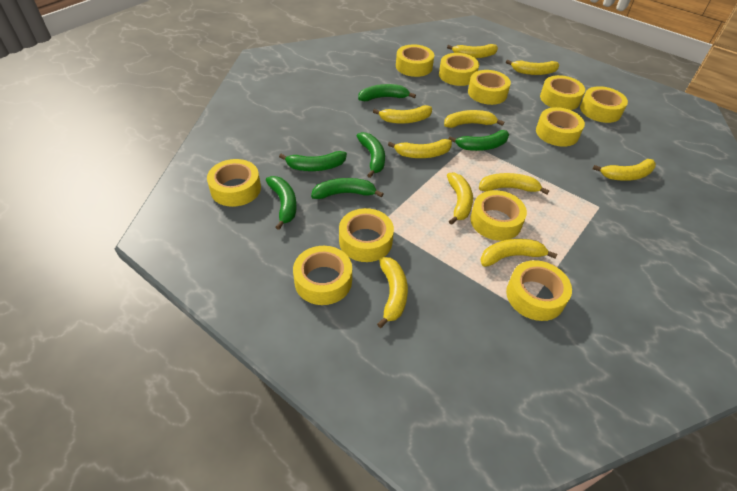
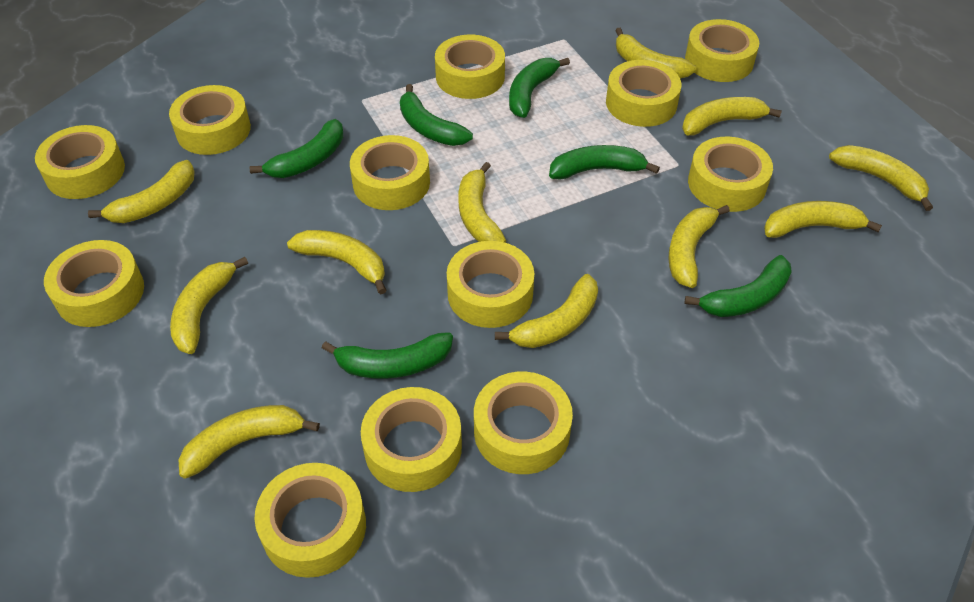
yellow banana: [373,105,432,124] [377,257,408,328] [388,139,452,158] [444,110,504,128] [447,44,498,58] [447,173,473,225] [479,173,549,195] [480,239,557,267] [506,60,559,75] [593,159,656,181] = 10 -> [88,160,195,223] [170,257,248,354] [179,405,320,479] [287,230,386,294] [458,162,506,243] [495,274,598,348] [615,28,696,78] [669,205,730,288] [682,97,782,136] [764,201,882,238] [829,145,933,211] = 11
yellow tape: [207,159,261,207] [293,246,352,305] [339,208,394,262] [396,44,434,77] [439,53,479,86] [468,70,511,105] [470,190,527,241] [506,260,572,321] [536,107,585,147] [540,75,585,110] [580,86,628,123] = 11 -> [35,125,125,199] [44,240,144,327] [169,85,251,155] [254,463,366,578] [350,135,430,210] [361,387,462,492] [435,35,505,99] [447,241,534,328] [474,372,573,474] [606,60,681,127] [685,19,759,82] [688,137,773,212] = 12

